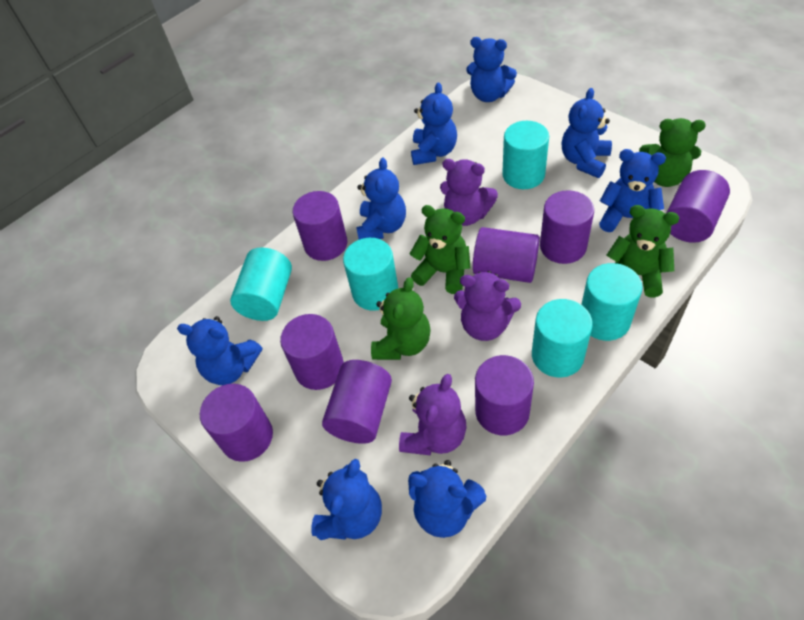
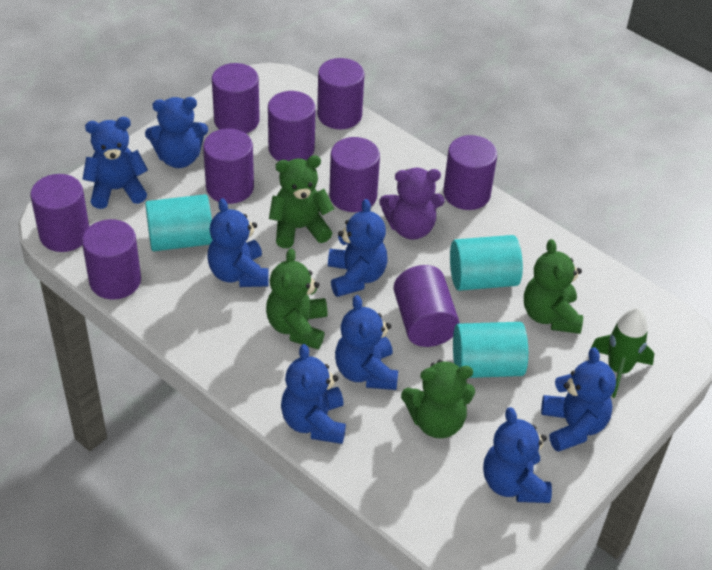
green rocket: none = 0 -> [590,308,654,398] = 1
purple cylinder: [200,384,273,462] [280,314,344,390] [292,191,347,261] [322,360,392,444] [473,227,540,283] [475,355,534,435] [540,190,594,264] [666,170,730,243] = 8 -> [31,174,89,252] [82,219,141,300] [203,128,254,204] [212,63,260,134] [268,91,316,161] [317,58,364,129] [329,137,380,212] [394,265,460,347] [443,135,497,210] = 9
purple teddy bear: [399,374,467,456] [440,159,498,226] [454,271,521,341] = 3 -> [379,168,444,240] = 1
turquoise cylinder: [230,247,292,321] [343,238,398,311] [502,121,549,189] [532,299,593,378] [581,263,643,341] = 5 -> [145,194,213,251] [450,235,523,291] [453,322,528,378] = 3

